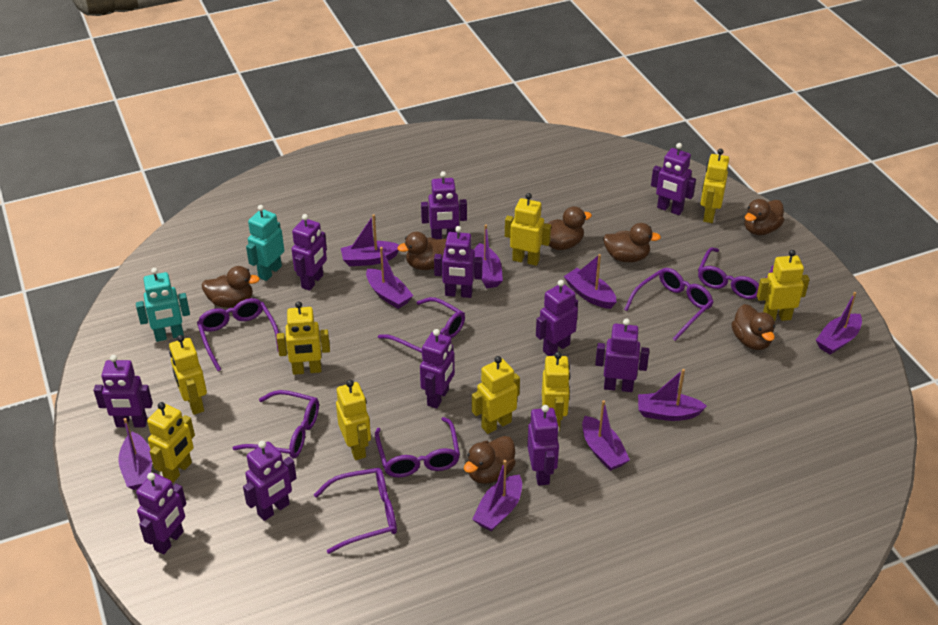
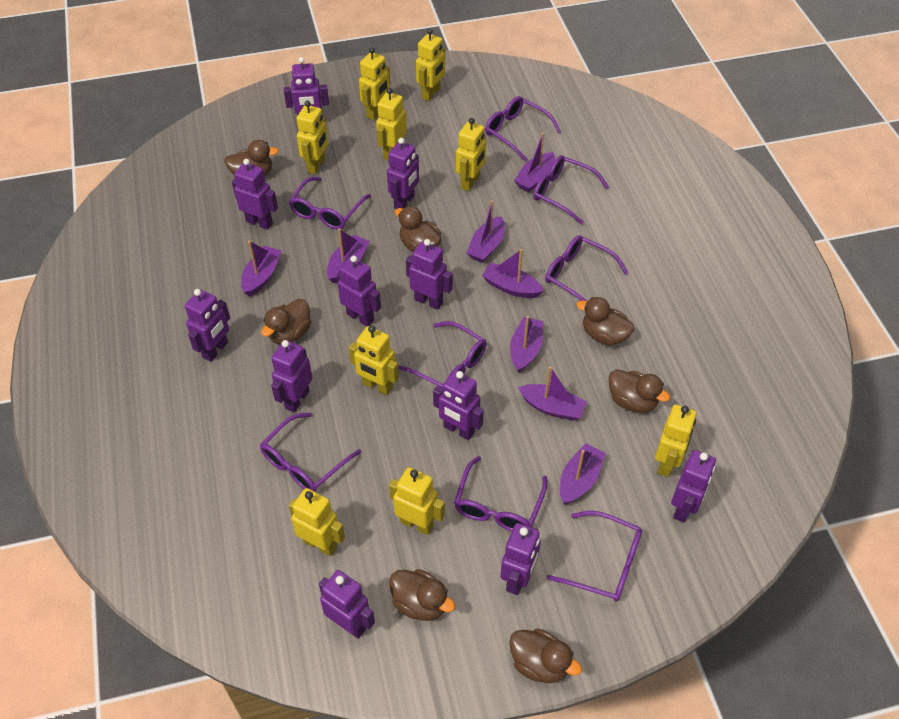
purple boat: [118,418,152,490] [341,214,399,266] [366,247,414,309] [472,460,522,532] [474,224,503,289] [564,254,616,309] [582,400,630,471] [638,369,707,421] [816,292,862,355] = 9 -> [241,241,281,296] [327,228,370,283] [467,200,505,263] [482,249,544,298] [510,316,544,373] [514,133,555,193] [518,366,587,421] [560,443,606,505] = 8
purple glasses: [197,298,279,371] [233,390,319,459] [314,468,397,554] [375,417,460,477] [378,297,465,353] [624,268,713,341] [698,247,774,299] = 7 -> [260,412,361,492] [289,177,371,229] [398,321,486,388] [454,456,547,531] [485,96,561,162] [533,155,609,224] [545,235,628,302] [547,511,642,602] = 8
turquoise robot: [136,268,190,342] [246,205,284,281] = 2 -> none = 0

